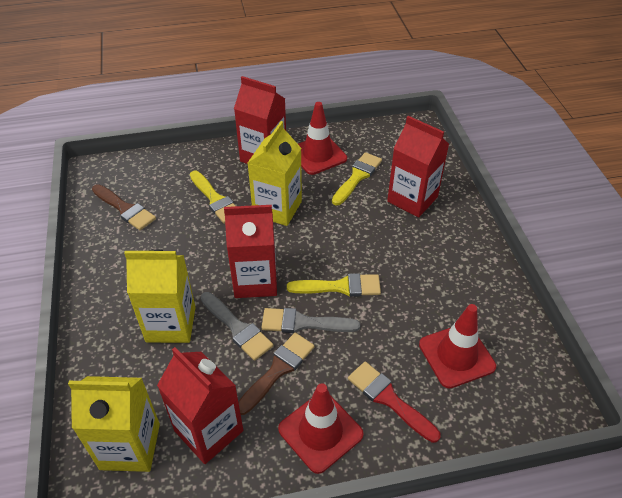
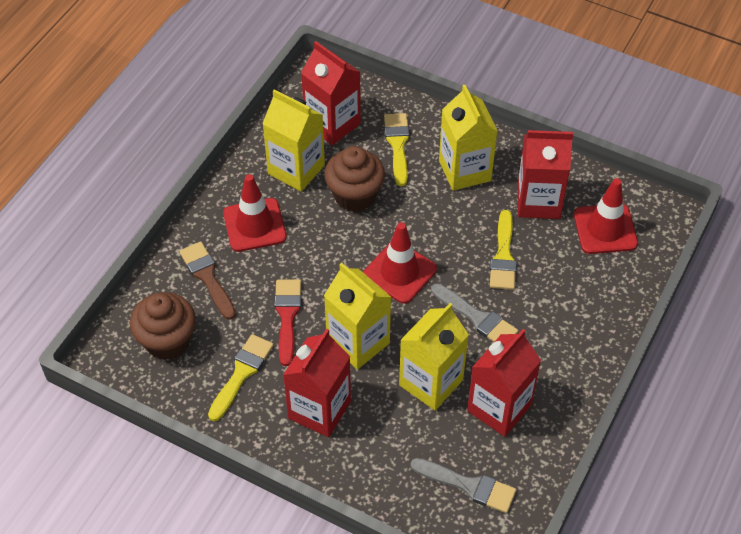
brown brush: [92,184,156,230] [238,333,315,415] = 2 -> [179,241,236,320] = 1
brown cupcake: none = 0 -> [130,292,196,360] [324,146,385,212] = 2
yellow carton: [68,376,160,472] [124,249,195,343] [248,121,302,226] = 3 -> [262,89,325,191] [324,263,391,370] [399,303,469,410] [439,85,498,191] = 4

